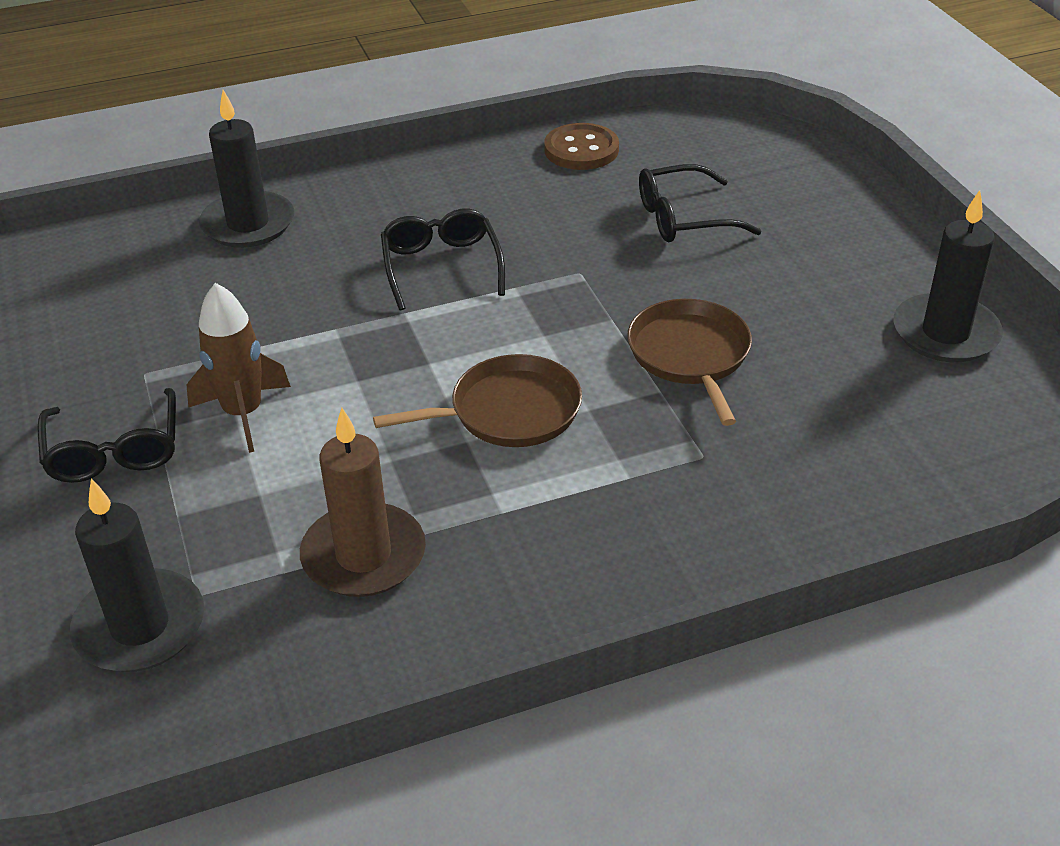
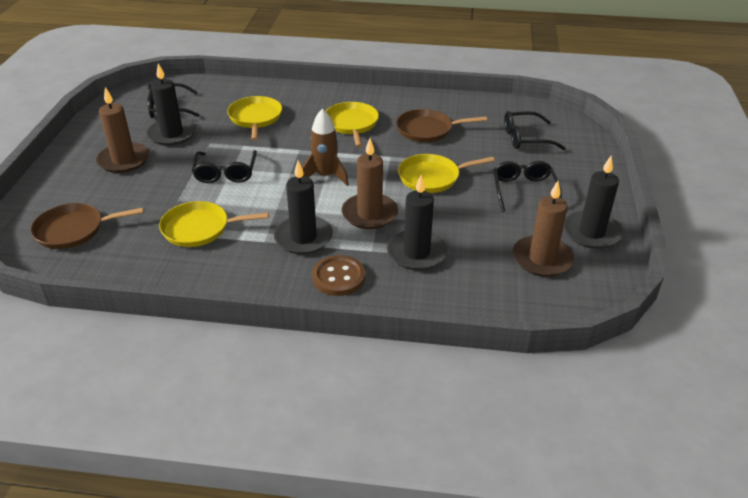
black candle: [70,478,204,672] [199,90,294,248] [893,190,1003,362] = 3 -> [146,63,196,146] [274,160,333,254] [387,175,447,270] [564,156,623,249] = 4
black glasses: [38,388,176,483] [381,209,505,311] [639,164,761,242] = 3 -> [147,83,200,118] [192,150,257,183] [493,161,562,212] [504,111,566,150] = 4
brown candle: [300,408,426,597] = 1 -> [96,87,149,173] [342,138,398,229] [512,181,574,277] = 3
yellow pan: none = 0 -> [159,201,269,247] [227,96,282,141] [326,102,379,147] [398,154,495,193] = 4

